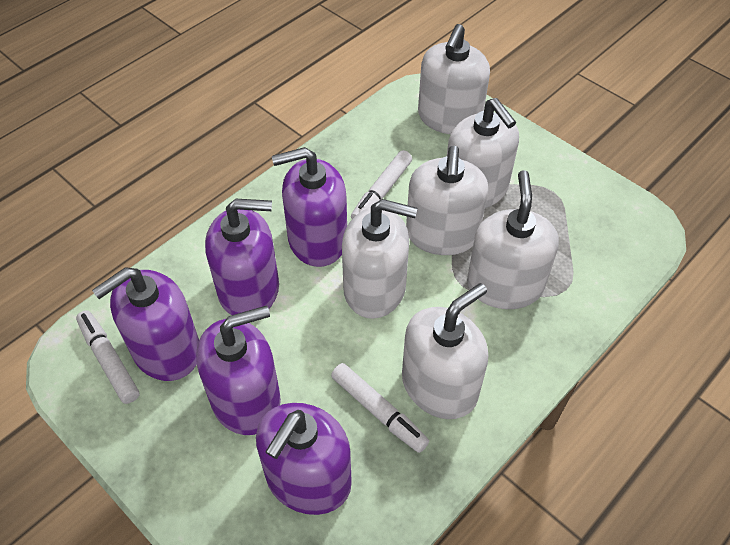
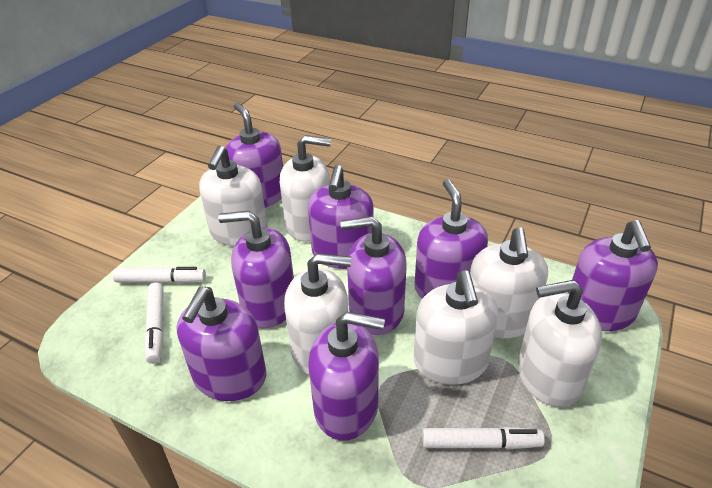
purple soap dispenser: [92,267,199,381] [196,306,281,435] [205,199,279,315] [256,403,352,515] [272,147,347,267] = 5 -> [177,287,266,401] [218,211,294,328] [225,103,283,208] [308,165,374,269] [308,312,385,441] [340,216,407,335] [414,179,488,299] [568,220,658,331] = 8

